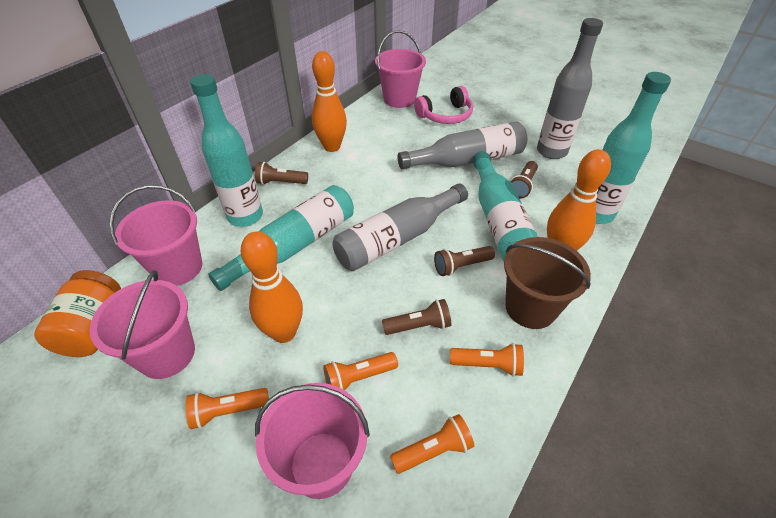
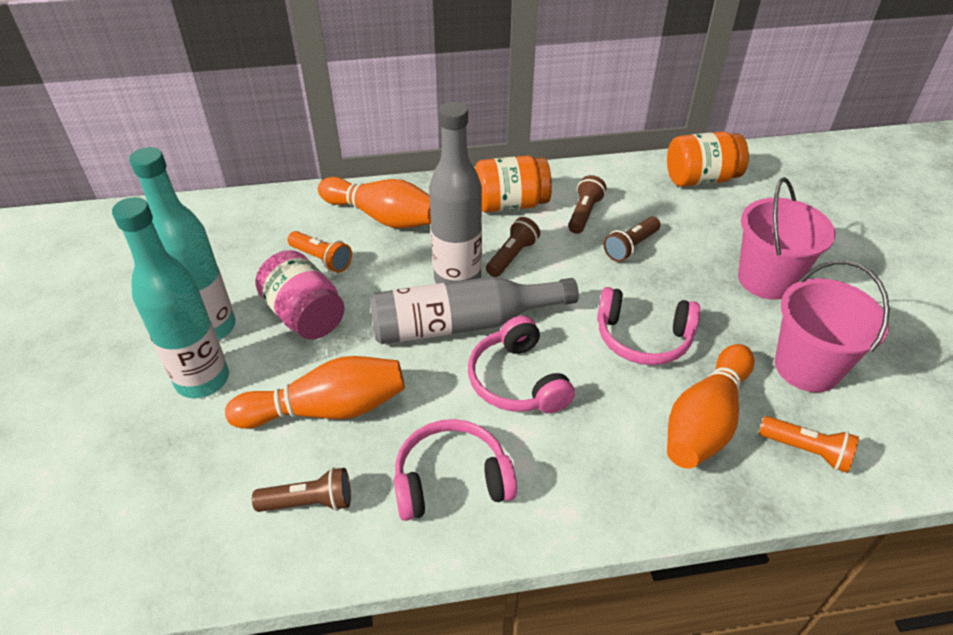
brown bucket: [504,237,591,329] = 1 -> none = 0
grey bottle: [332,184,468,271] [397,121,527,169] [537,18,603,159] = 3 -> [369,277,579,344] [429,102,482,284] = 2
orange flashlight: [186,388,269,429] [323,352,398,390] [390,414,474,474] [450,343,524,377] = 4 -> [288,231,352,273] [759,416,859,473] = 2
orange jar: [34,270,121,357] = 1 -> [475,156,552,212] [667,132,749,187] = 2
pink bucket: [89,270,195,379] [110,185,202,286] [255,383,370,499] [375,30,426,108] = 4 -> [738,177,835,300] [775,260,890,392] = 2
pink headphones: [414,86,473,124] = 1 -> [394,419,517,521] [468,316,575,413] [597,287,700,365] = 3
pink jar: none = 0 -> [255,250,345,339] = 1
turquoise bottle: [190,74,263,227] [208,185,354,291] [473,151,538,261] [596,72,671,224] = 4 -> [112,197,229,398] [129,147,236,340] = 2

